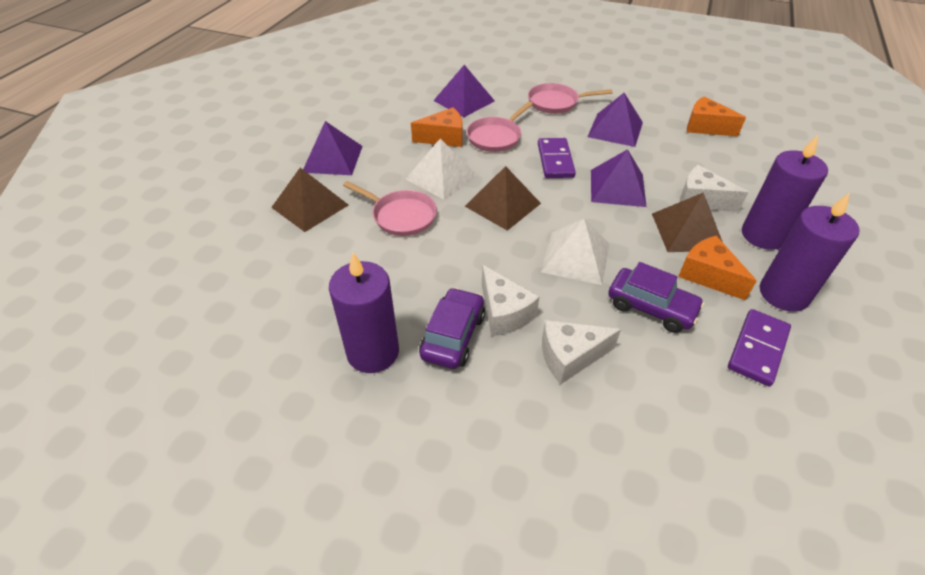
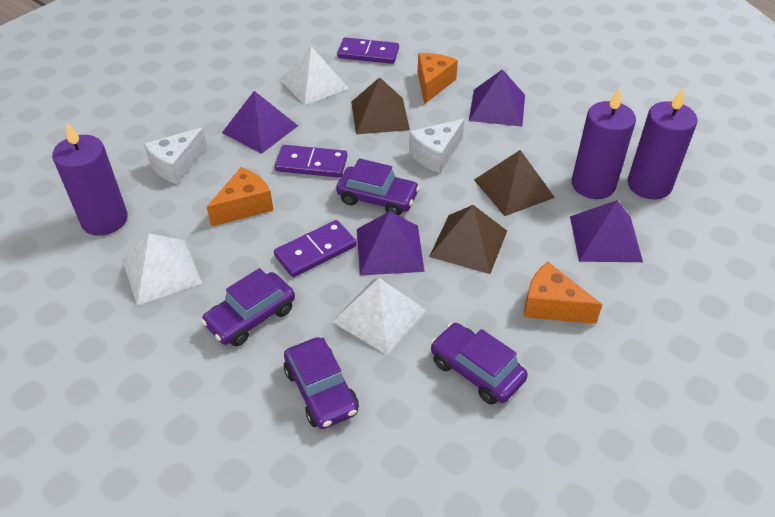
pink pan: [343,181,437,236] [467,101,533,152] [528,83,613,114] = 3 -> none = 0
purple car: [419,287,485,369] [608,262,705,333] = 2 -> [201,268,295,347] [284,337,359,429] [336,158,420,216] [430,323,528,405] = 4
purple domino: [538,138,576,178] [728,309,791,386] = 2 -> [274,220,356,277] [275,145,347,178] [337,37,399,64] = 3
white cheese: [482,265,539,336] [542,320,621,384] [680,165,749,212] = 3 -> [144,127,207,184] [409,119,464,173] = 2
white pyramid: [406,139,477,200] [541,219,609,285] = 2 -> [122,233,203,306] [280,46,349,105] [332,278,427,355] = 3

